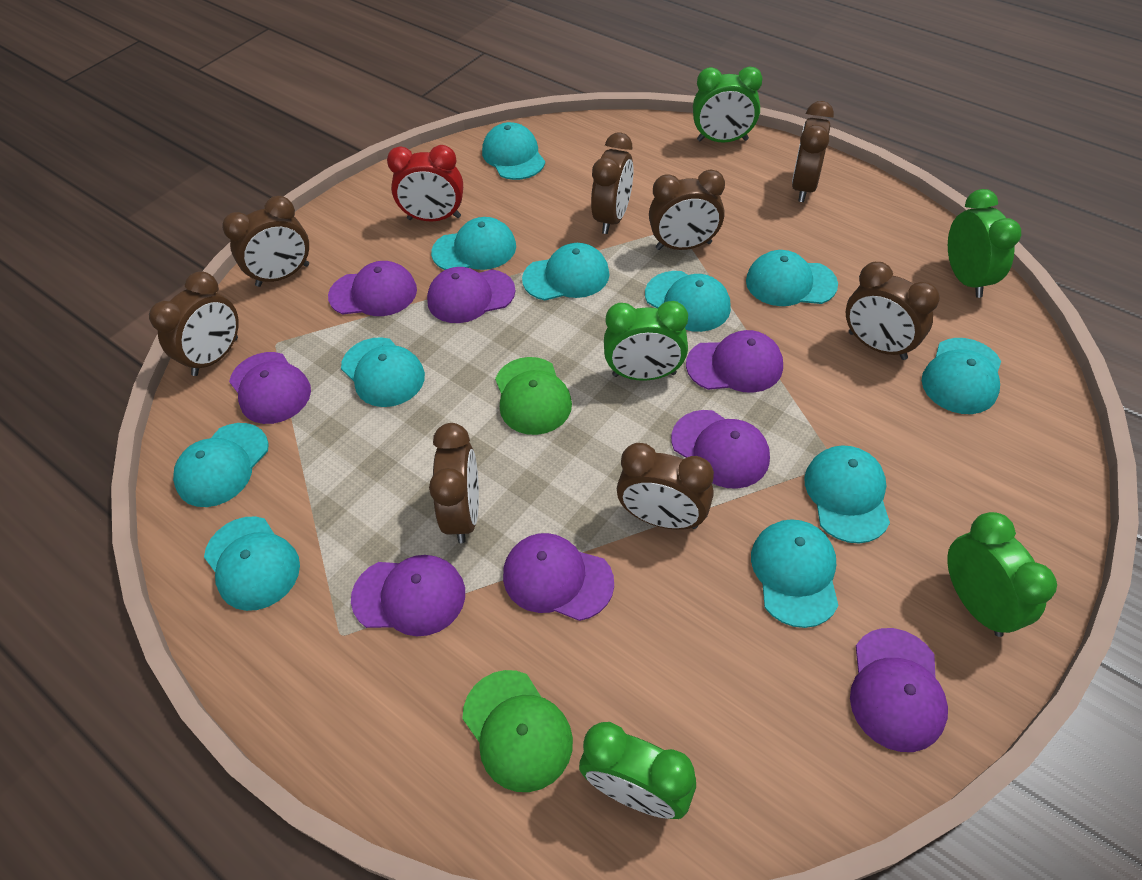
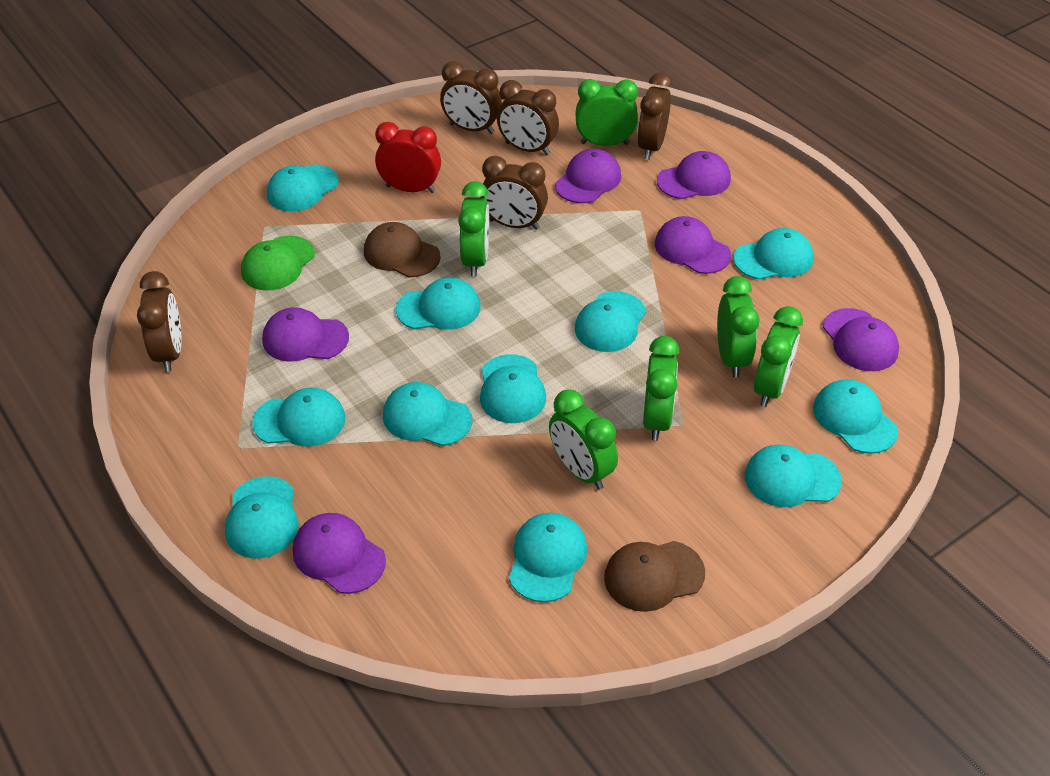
brown cap: none = 0 -> [364,222,441,277] [604,541,705,612] = 2
brown clock: [149,271,239,376] [222,196,309,287] [429,423,479,543] [591,132,633,234] [617,443,714,530] [649,170,725,250] [792,101,834,202] [846,262,940,360] = 8 -> [137,271,182,372] [440,61,502,134] [480,156,548,230] [497,80,559,156] [637,73,672,160] = 5
green cap: [462,670,573,792] [495,357,572,435] = 2 -> [241,236,315,291] = 1
green clock: [579,722,696,819] [604,301,688,381] [693,66,762,143] [947,512,1057,637] [948,189,1021,298] = 5 -> [458,181,489,276] [549,389,618,490] [576,79,638,146] [643,336,680,441] [717,276,760,377] [754,306,803,407] = 6
purple cap: [229,352,311,424] [328,261,417,316] [351,555,465,636] [427,267,515,323] [503,533,614,621] [671,410,770,489] [686,330,783,393] [850,628,948,752] = 8 -> [262,307,349,362] [293,513,386,594] [555,149,621,203] [655,216,731,274] [657,151,731,199] [823,308,899,371] = 6

